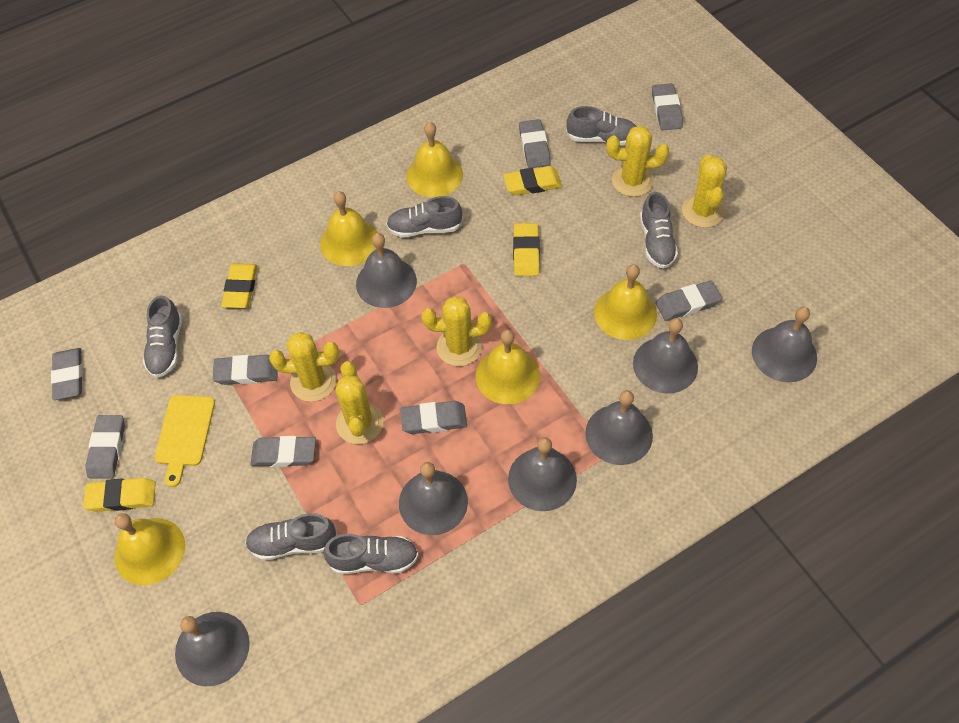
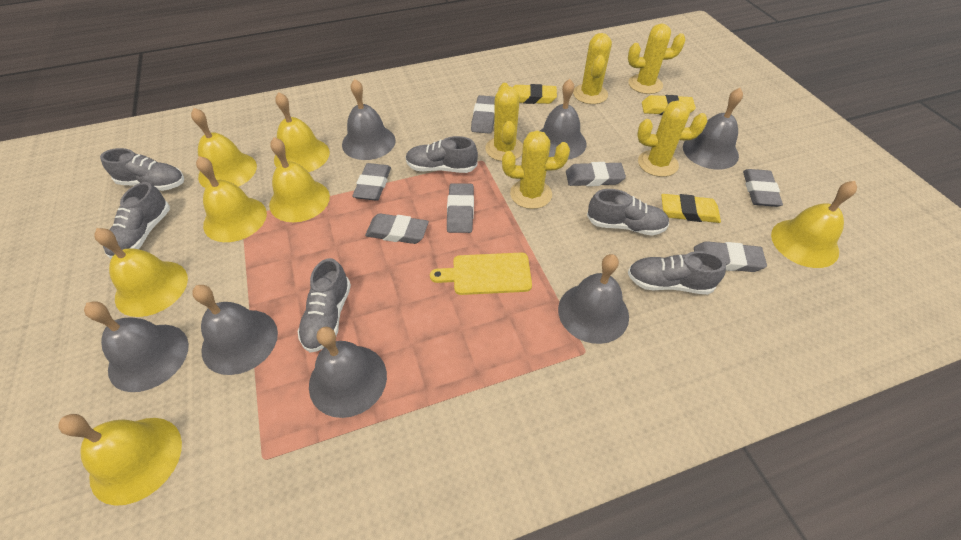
grey eraser: [51,348,83,400] [85,415,125,478] [212,355,278,385] [251,436,316,467] [400,401,467,434] [519,119,551,168] [652,83,683,130] [656,280,722,321] = 8 -> [352,163,391,201] [365,213,429,244] [447,183,474,233] [471,95,495,134] [566,162,626,186] [694,241,767,272] [743,169,783,207] = 7
yellow bell: [115,513,185,585] [320,191,378,266] [406,122,463,197] [476,329,540,404] [594,264,657,340] = 5 -> [58,414,182,506] [94,228,188,317] [191,108,257,188] [196,156,267,242] [269,137,330,222] [274,92,330,172] [771,181,857,268] = 7
yellow eraser: [83,478,156,512] [221,263,257,308] [503,166,562,195] [513,223,540,276] = 4 -> [513,84,557,104] [642,95,696,115] [661,194,721,223] = 3

